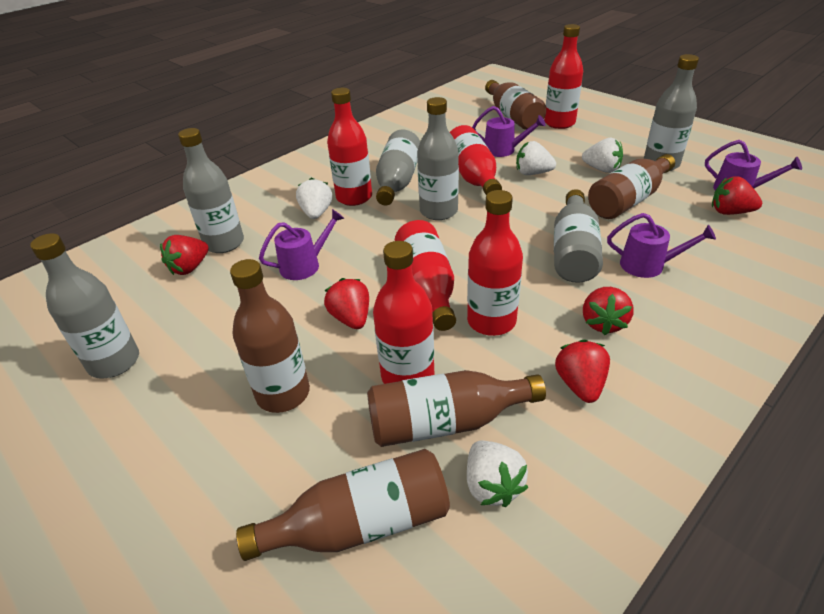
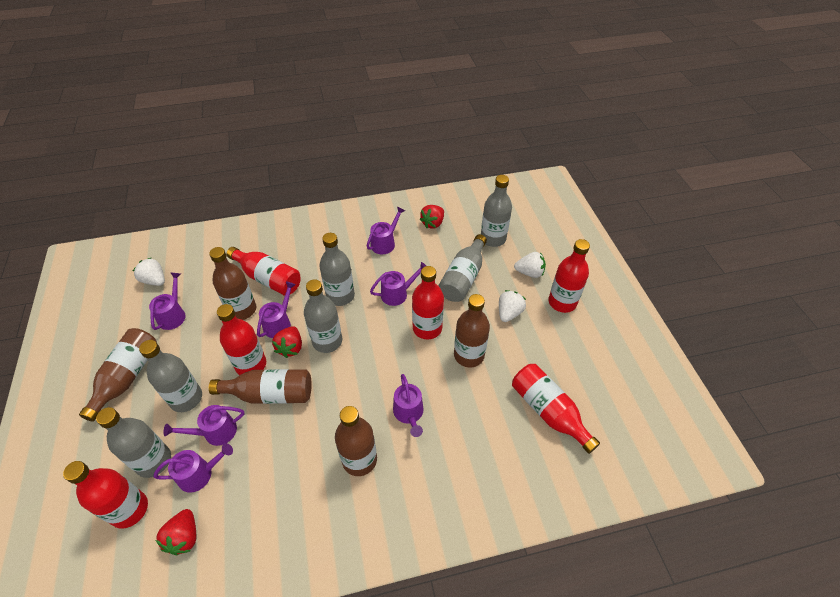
purple watering can: [259,209,345,280] [472,106,546,157] [607,213,716,278] [705,140,802,190] = 4 -> [149,273,186,330] [153,443,233,493] [164,405,244,446] [257,281,296,338] [367,206,405,255] [370,262,426,306] [393,374,424,437] = 7
red strawberry: [160,235,209,275] [324,278,369,329] [555,339,610,403] [583,287,634,335] [712,176,762,215] = 5 -> [155,509,196,555] [272,326,302,358] [419,205,444,229] = 3
white strawberry: [296,178,332,219] [467,441,528,507] [516,141,556,175] [582,138,623,173] = 4 -> [133,257,165,286] [499,290,526,322] [514,252,546,278] = 3

